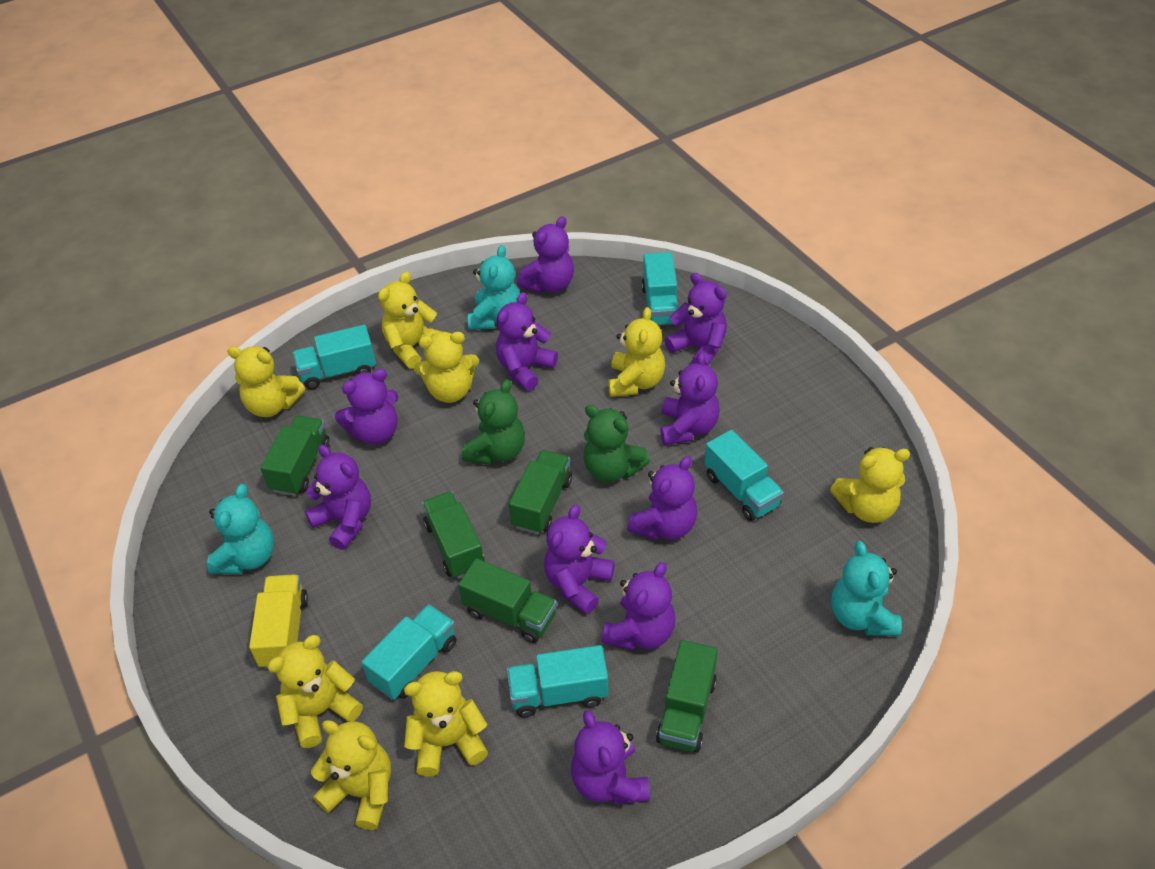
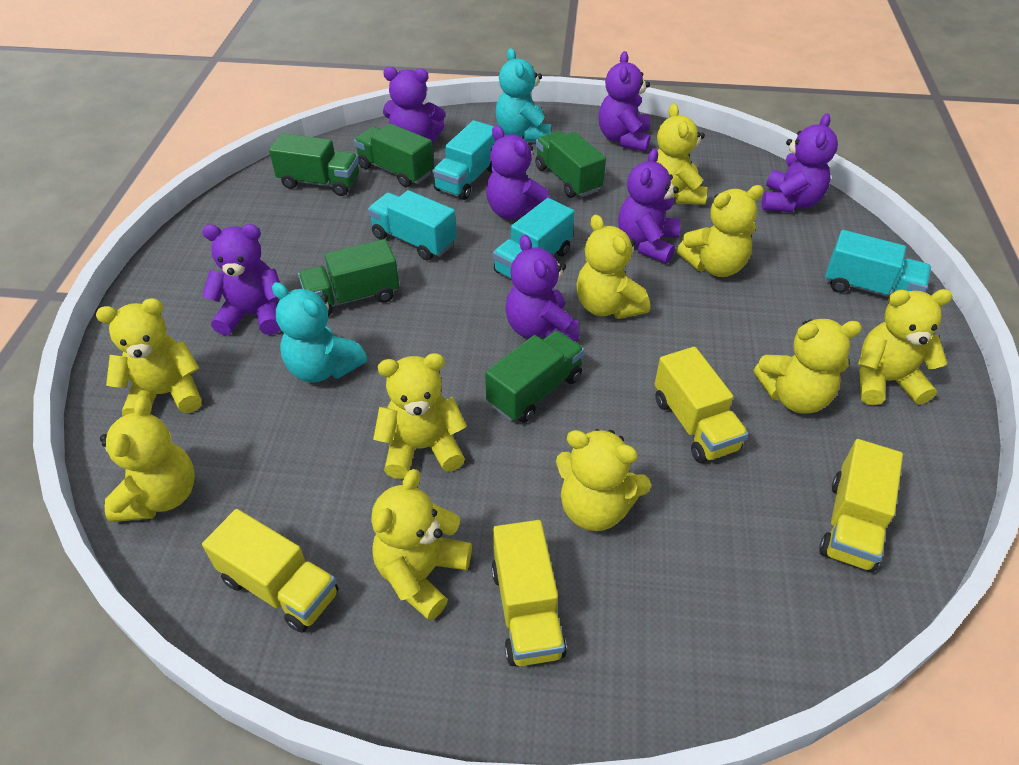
green teddy bear: [462,379,525,465] [583,405,650,482] = 2 -> none = 0
purple teddy bear: [305,445,371,550] [335,369,398,444] [496,292,558,391] [517,216,574,293] [544,504,615,614] [571,710,650,805] [601,562,676,651] [627,456,698,540] [660,352,720,445] [665,273,727,366] = 10 -> [202,224,281,336] [383,67,445,143] [486,125,551,219] [505,234,579,341] [598,51,651,151] [618,148,681,264] [761,113,838,212] = 7
turquoise teddy bear: [207,484,274,574] [468,245,520,330] [831,541,902,636] = 3 -> [272,282,367,383] [495,48,551,142] = 2
turquoise truck: [293,325,376,389] [361,604,457,700] [507,645,609,717] [641,252,679,325] [705,430,784,521] = 5 -> [368,190,457,260] [433,120,496,200] [493,198,575,280] [825,230,931,297] = 4
yellow teddy bear: [227,346,305,417] [267,635,363,748] [311,720,391,830] [378,272,442,369] [404,671,488,777] [414,332,479,403] [608,307,665,397] [830,447,910,523] = 8 -> [96,298,202,416] [100,396,195,522] [371,469,472,621] [373,353,467,479] [556,429,651,531] [576,215,650,319] [657,104,707,205] [677,185,764,277] [753,319,862,414] [858,289,953,405] = 10
yellow truck: [249,575,308,669] = 1 -> [202,509,339,633] [491,520,567,666] [655,347,748,463] [819,439,903,572] = 4

